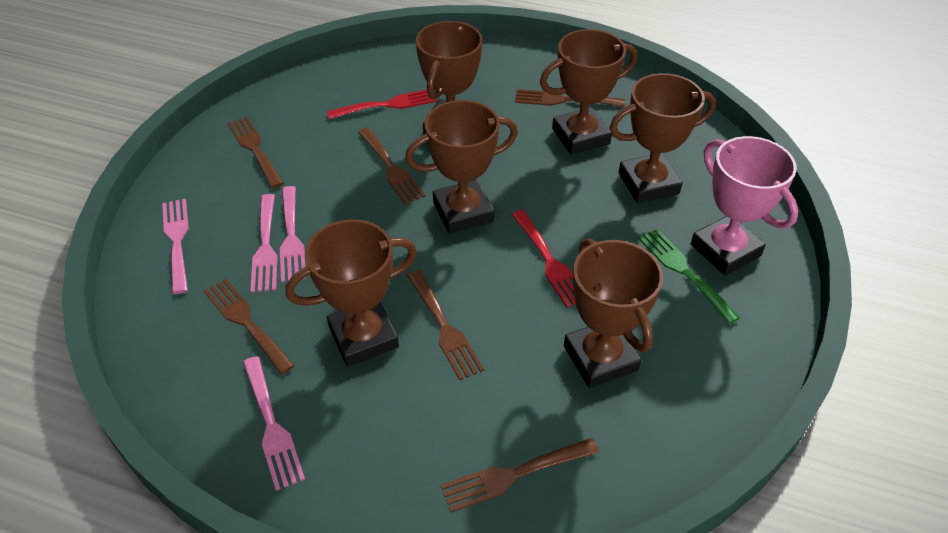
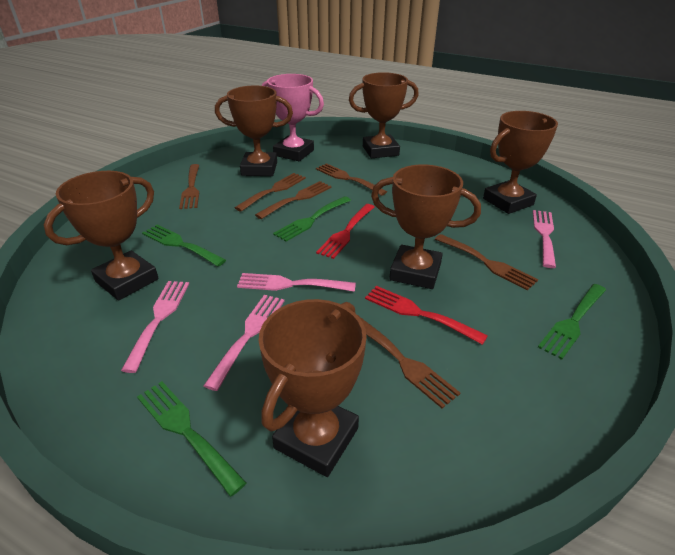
green fork: [638,229,740,324] = 1 -> [137,381,246,497] [142,225,226,266] [273,196,351,242] [538,284,606,360] = 4

